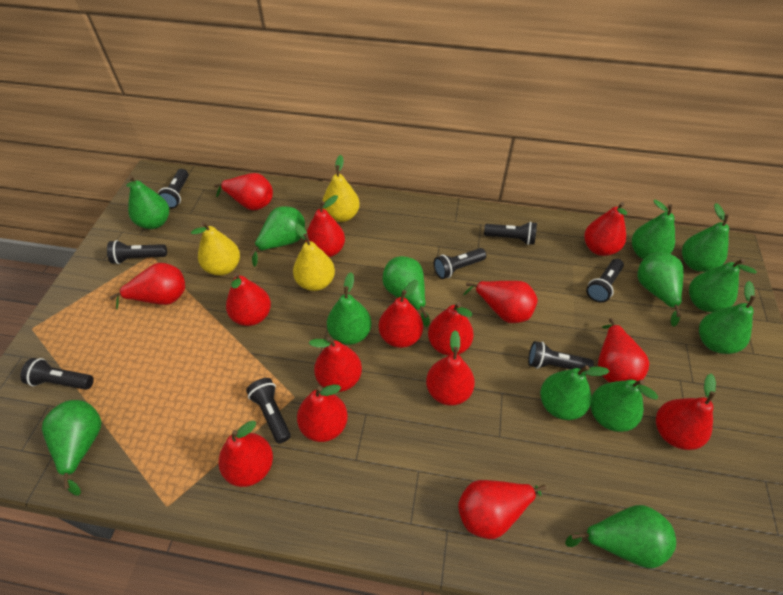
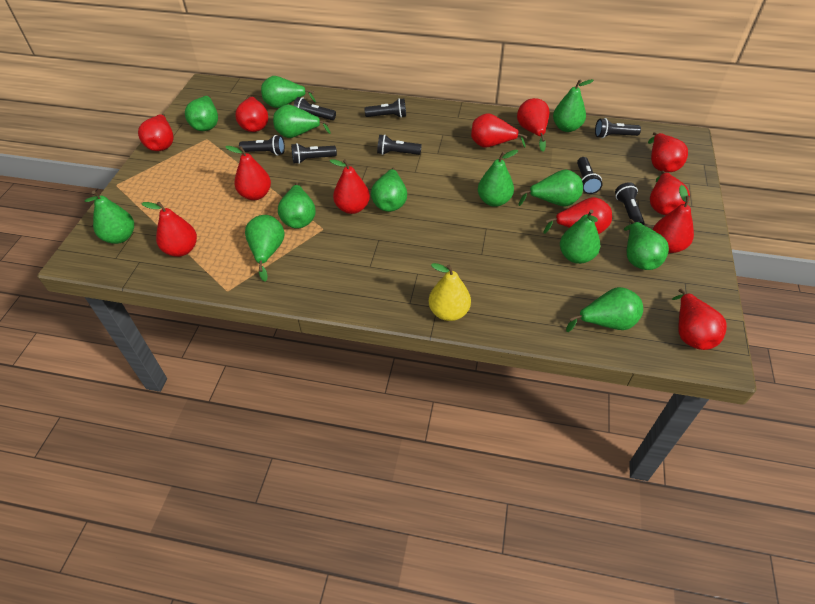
red pear: [110,263,185,309] [214,173,273,211] [219,421,273,487] [226,273,271,326] [297,384,348,442] [305,195,345,257] [309,337,362,392] [379,280,423,348] [426,330,475,406] [428,302,474,355] [458,480,546,539] [463,281,538,323] [584,202,627,256] [598,318,649,383] [656,374,716,450] = 15 -> [138,114,174,151] [141,202,197,257] [225,146,271,200] [235,96,268,132] [329,159,370,214] [471,113,527,148] [517,98,549,152] [543,197,612,234] [648,132,688,172] [650,171,690,215] [653,185,694,253] [672,289,727,350] = 12
yellow pear: [191,222,240,276] [293,223,335,291] [322,155,360,222] = 3 -> [429,263,471,321] = 1

